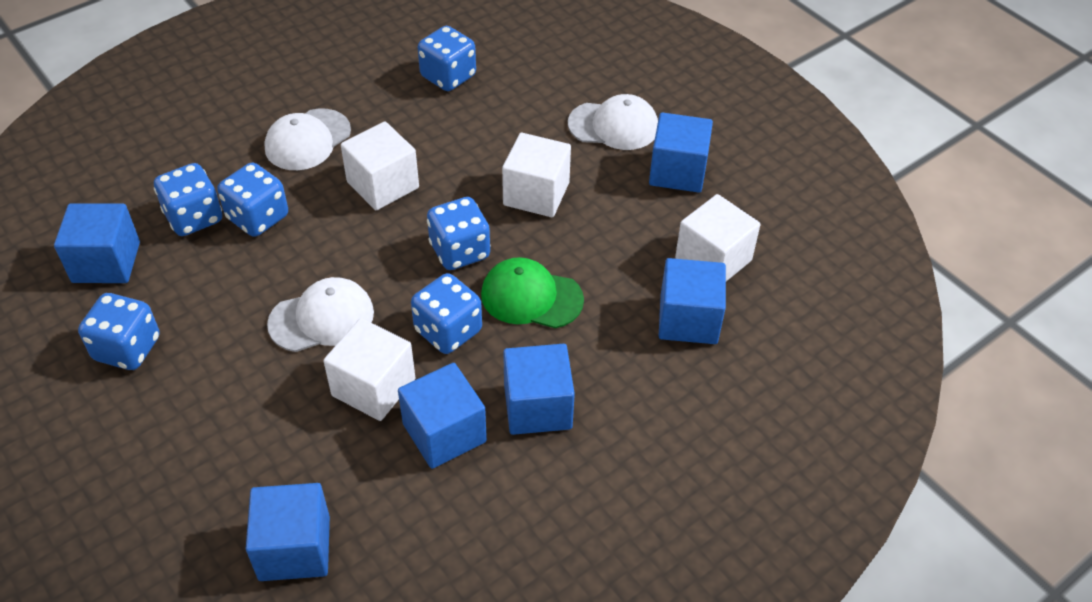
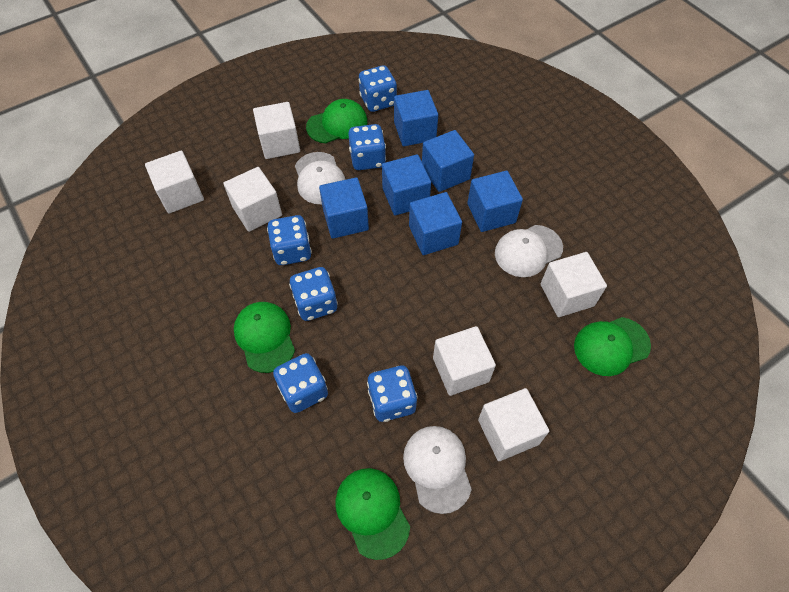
green cap: [481,257,584,328] = 1 -> [234,302,295,373] [306,99,367,143] [336,468,410,560] [574,317,651,376] = 4
white cube: [324,318,415,421] [341,122,419,210] [502,133,571,217] [675,194,760,281] = 4 -> [145,151,204,213] [223,167,282,232] [253,102,300,159] [433,326,496,396] [478,388,549,461] [541,252,607,317] = 6

